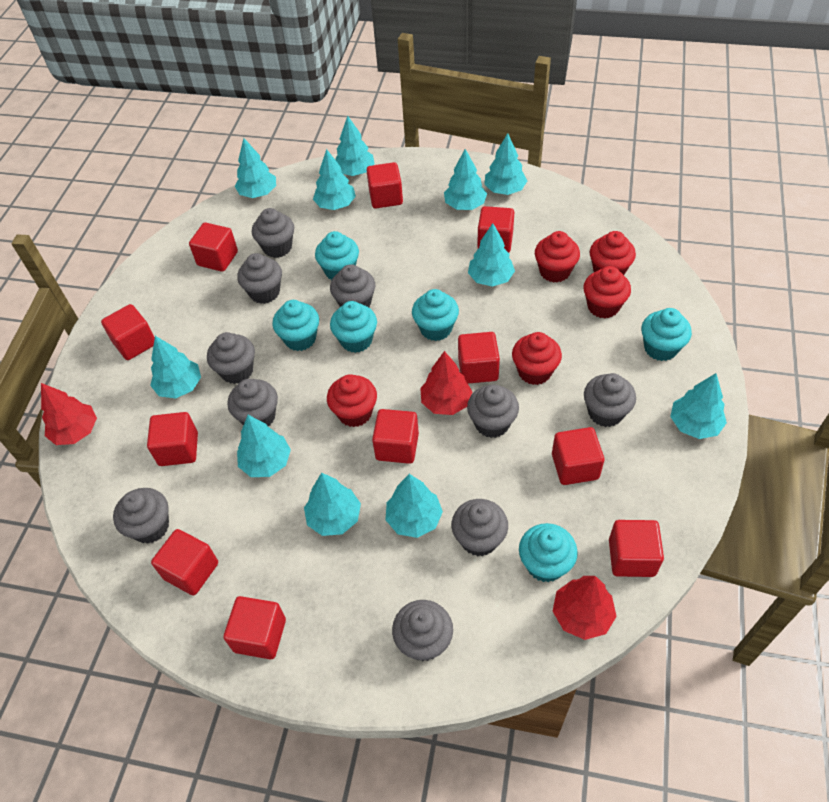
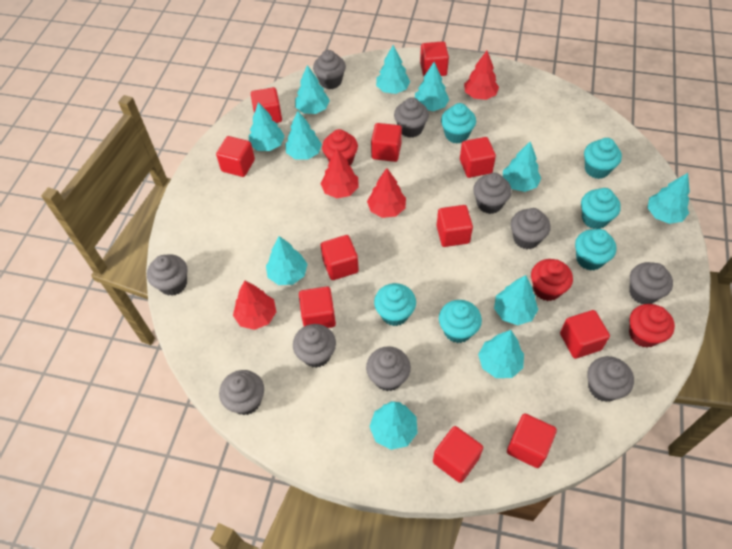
red cupcake: [327,374,377,427] [512,332,562,385] [535,231,580,283] [584,266,631,318] [590,231,636,275] = 5 -> [322,129,358,166] [531,259,573,301] [629,304,675,348] = 3
red tree: [41,383,97,445] [420,351,472,415] [553,576,617,640] = 3 -> [233,280,276,330] [321,149,359,198] [367,168,406,218] [464,51,499,100] = 4

